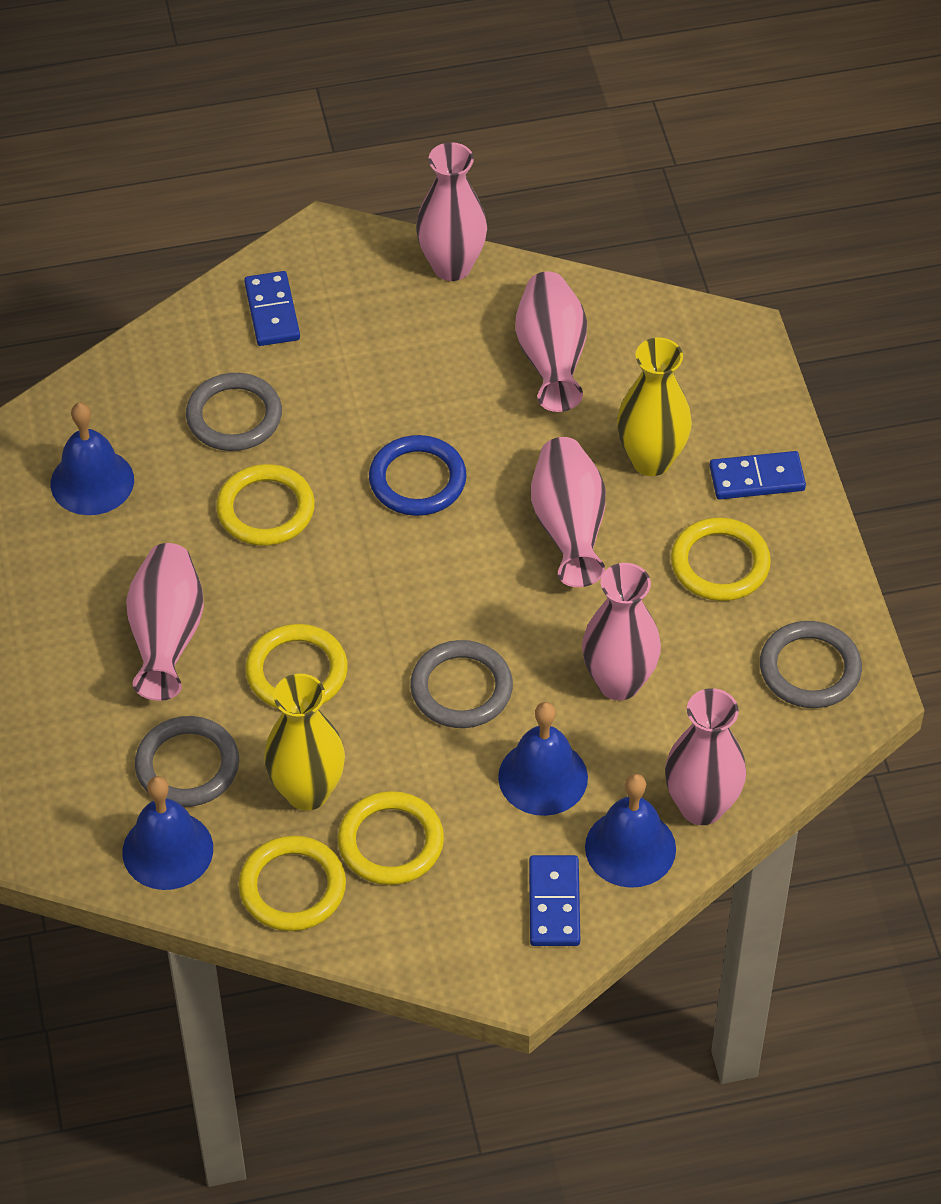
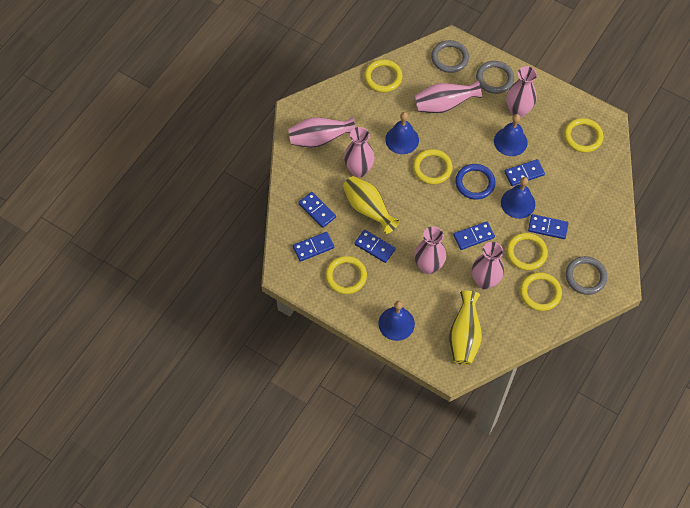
blue domino: [244,271,300,346] [529,855,580,946] [710,451,806,499] = 3 -> [293,232,334,262] [298,192,336,228] [354,229,396,263] [453,221,495,250] [504,159,545,186] [528,214,569,239] = 6
grey ring: [135,716,239,807] [186,373,282,451] [410,640,513,728] [760,621,862,708] = 4 -> [431,40,469,73] [476,61,514,94] [566,256,607,295] = 3
yellow ring: [216,464,315,546] [239,836,346,931] [246,624,348,709] [338,791,444,885] [671,517,771,601] = 5 -> [325,256,367,294] [364,59,403,92] [413,149,453,184] [506,233,548,270] [520,272,562,311] [564,118,603,153] = 6

